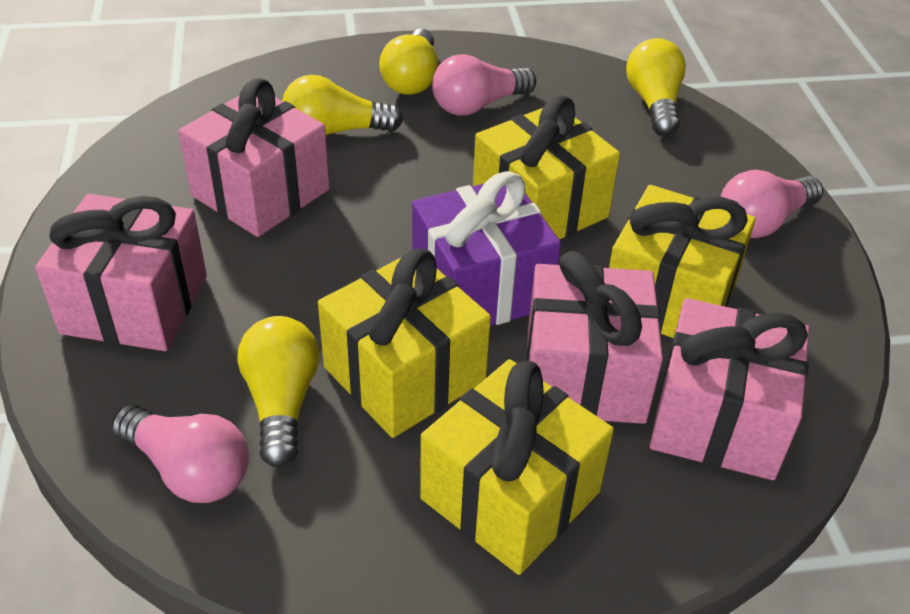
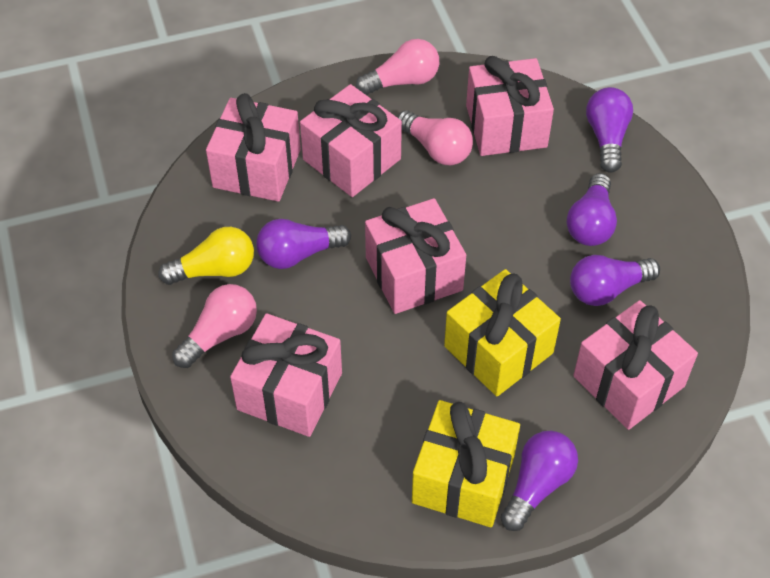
pink gift: [35,194,207,351] [178,78,330,237] [526,251,663,424] [650,298,810,480] = 4 -> [206,93,301,202] [230,313,342,437] [300,84,402,197] [365,198,466,314] [466,56,554,156] [573,300,698,430] = 6
purple gift: [412,171,561,326] = 1 -> none = 0
purple light bulb: none = 0 -> [256,219,351,269] [501,431,578,531] [567,173,617,246] [570,255,660,306] [586,87,633,173] = 5
yellow gift: [318,249,491,438] [420,359,614,575] [473,95,620,239] [609,185,756,338] = 4 -> [412,400,520,527] [444,269,561,397] = 2
yellow light bulb: [237,316,319,467] [282,75,403,135] [379,28,438,95] [626,38,686,136] = 4 -> [158,227,254,285] = 1

